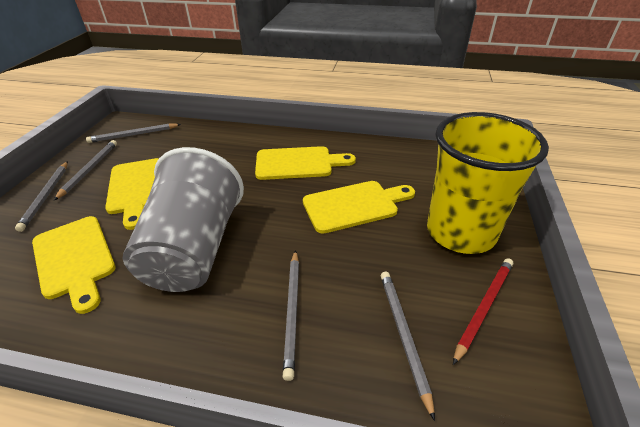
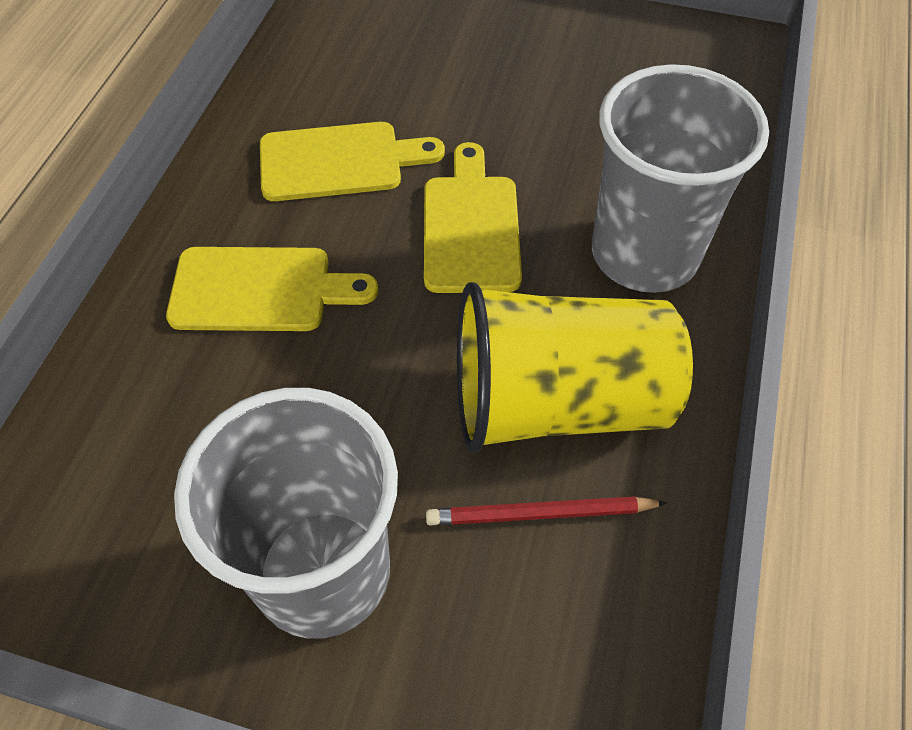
grey cup: [123,147,244,292] = 1 -> [174,388,398,639] [592,64,769,293] = 2
grey pencil: [15,161,68,232] [54,140,117,200] [86,123,181,143] [283,250,299,381] [381,272,435,421] = 5 -> none = 0
yellow cutting board: [32,216,116,314] [105,158,159,230] [255,146,356,180] [303,181,415,234] = 4 -> [166,247,378,331] [260,122,445,201] [424,142,522,293] = 3

